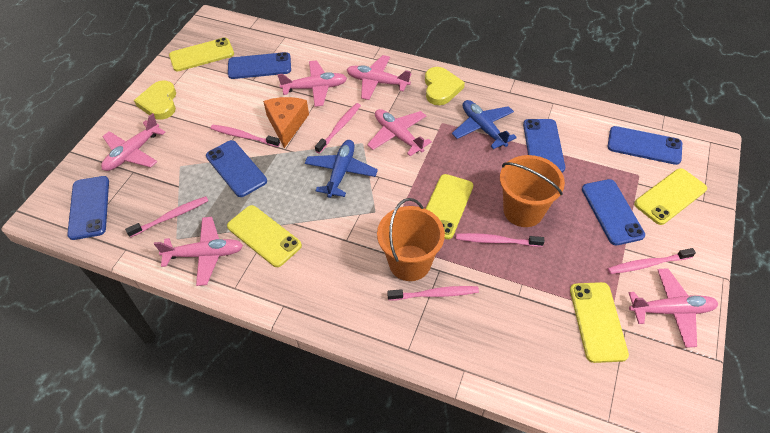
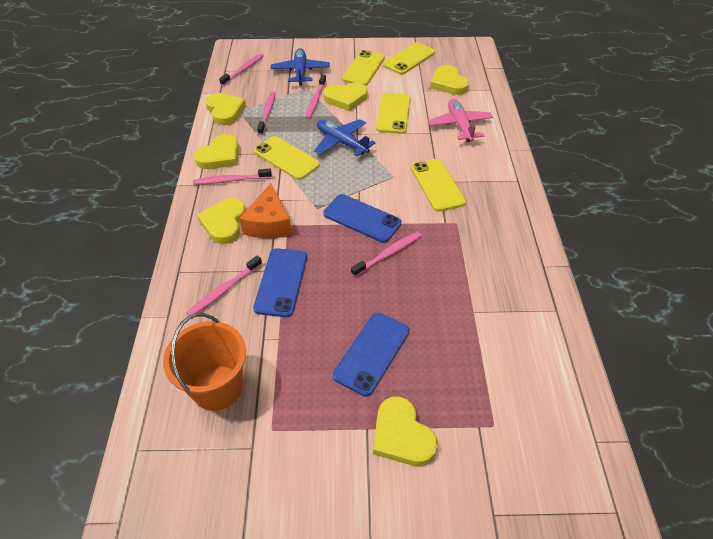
blue phone: [67,176,109,240] [206,140,267,197] [228,52,291,79] [523,119,565,172] [582,179,645,245] [607,126,682,165] = 6 -> [253,248,307,317] [323,194,401,243] [333,313,409,396] = 3
orange bucket: [377,198,445,281] [500,155,565,227] = 2 -> [163,313,246,411] = 1
pink plane: [101,113,165,171] [154,217,243,286] [277,60,347,107] [347,55,412,100] [367,109,432,156] [629,268,718,348] = 6 -> [428,99,493,142] = 1
yellow heart: [134,81,176,120] [425,67,465,105] = 2 -> [194,134,239,169] [197,198,246,244] [205,93,246,125] [323,83,368,111] [373,397,438,466] [430,65,469,95] = 6

